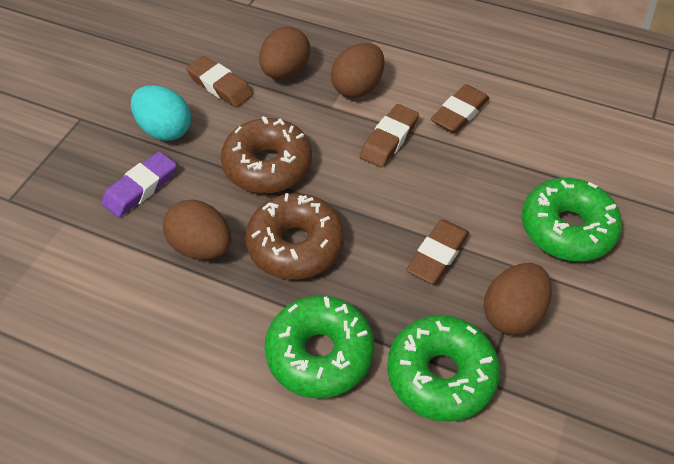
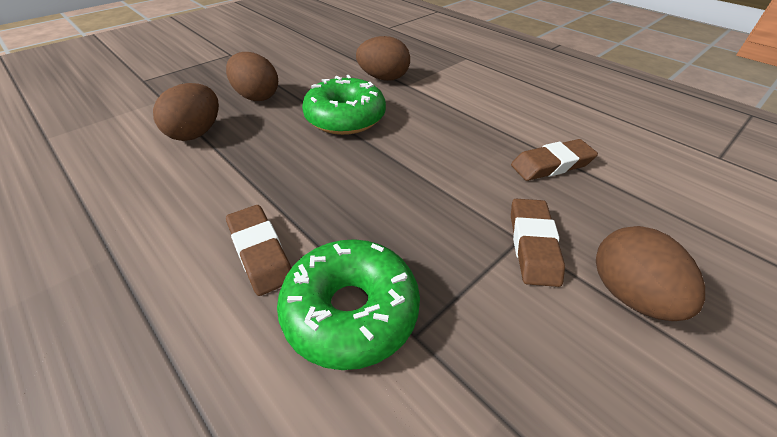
brown donut: [221,116,312,193] [245,193,344,279] = 2 -> none = 0
brown eraser: [186,56,253,108] [360,104,419,168] [406,219,469,284] [431,84,489,133] = 4 -> [226,205,291,296] [511,139,598,181] [511,199,565,287] = 3
green donut: [265,296,374,398] [387,315,500,422] [522,178,622,261] = 3 -> [277,239,420,370] [302,75,386,135] = 2
purple eraser: [101,151,177,218] = 1 -> none = 0
turquoise egg: [131,85,191,141] = 1 -> none = 0

